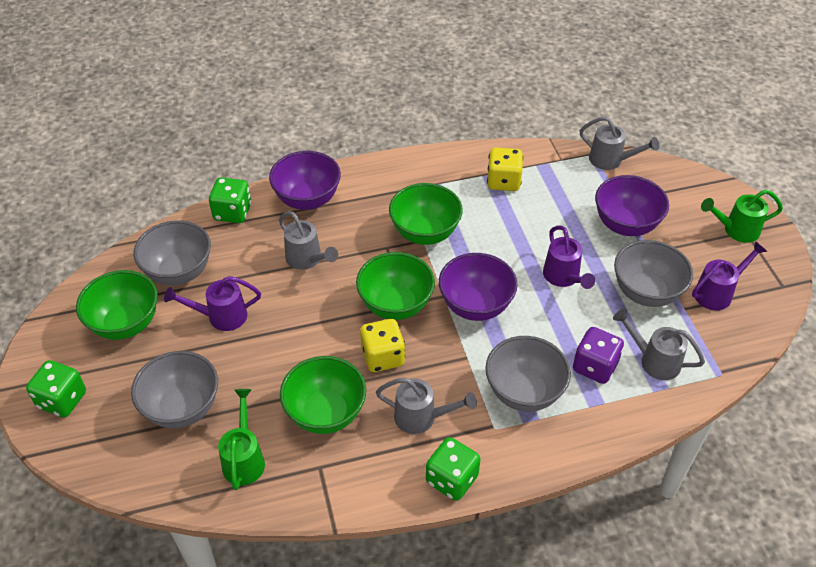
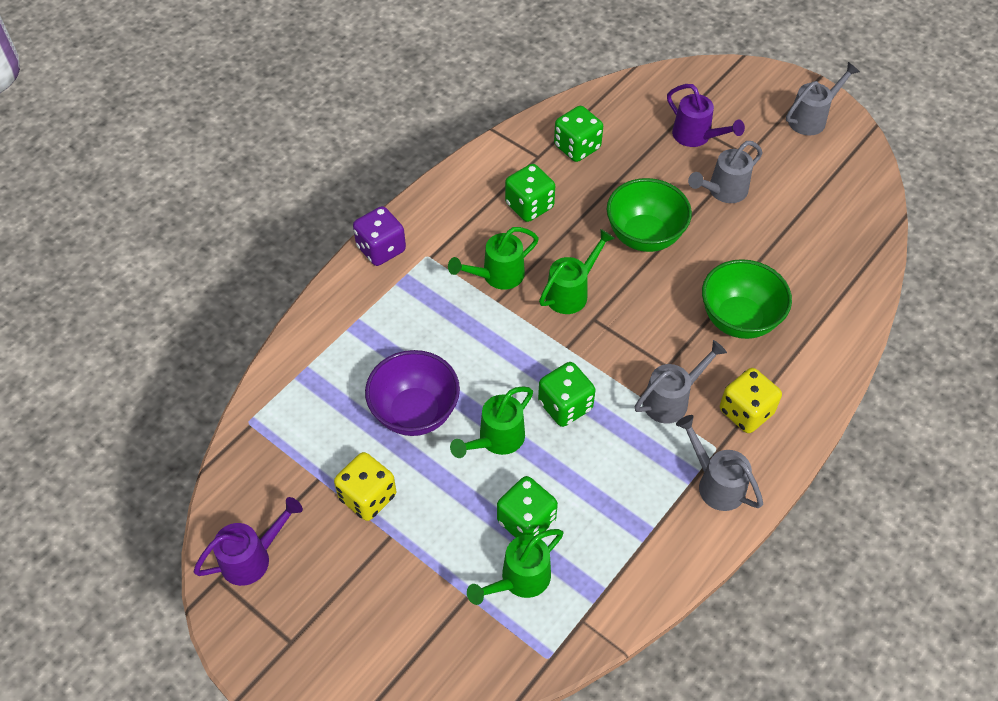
green bowl: [76,270,158,340] [280,356,366,434] [356,252,435,320] [389,183,463,245] = 4 -> [607,178,692,252] [702,259,792,339] = 2
green dice: [26,360,86,417] [209,177,252,223] [426,437,480,501] = 3 -> [497,476,558,538] [505,164,555,222] [538,362,596,427] [554,106,603,162] = 4
green watering can: [218,389,265,490] [701,189,783,243] = 2 -> [448,227,539,290] [450,387,533,458] [467,529,564,605] [539,229,615,314] = 4
grey bowl: [131,351,218,428] [134,220,211,285] [485,336,571,412] [614,240,693,307] = 4 -> none = 0
purple bowl: [269,151,341,210] [439,253,517,321] [595,175,669,236] = 3 -> [365,350,460,436] = 1
purple watering can: [164,276,261,331] [543,225,595,289] [692,241,767,310] = 3 -> [194,497,303,586] [667,84,745,147] = 2

